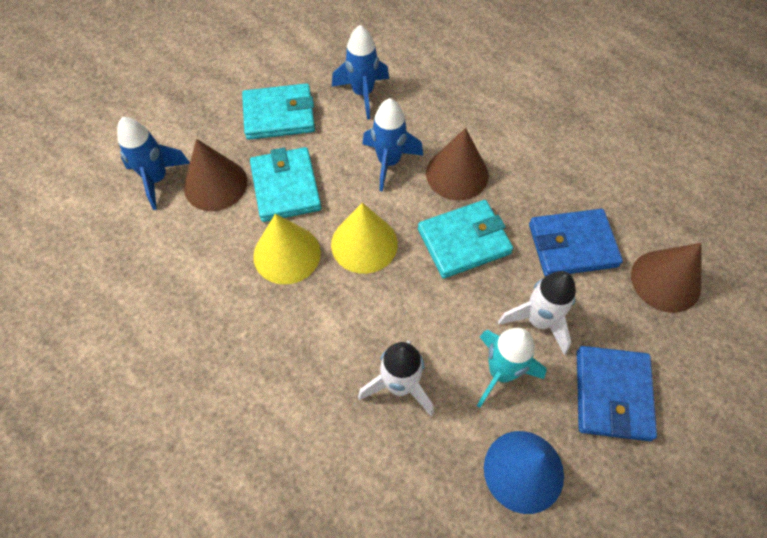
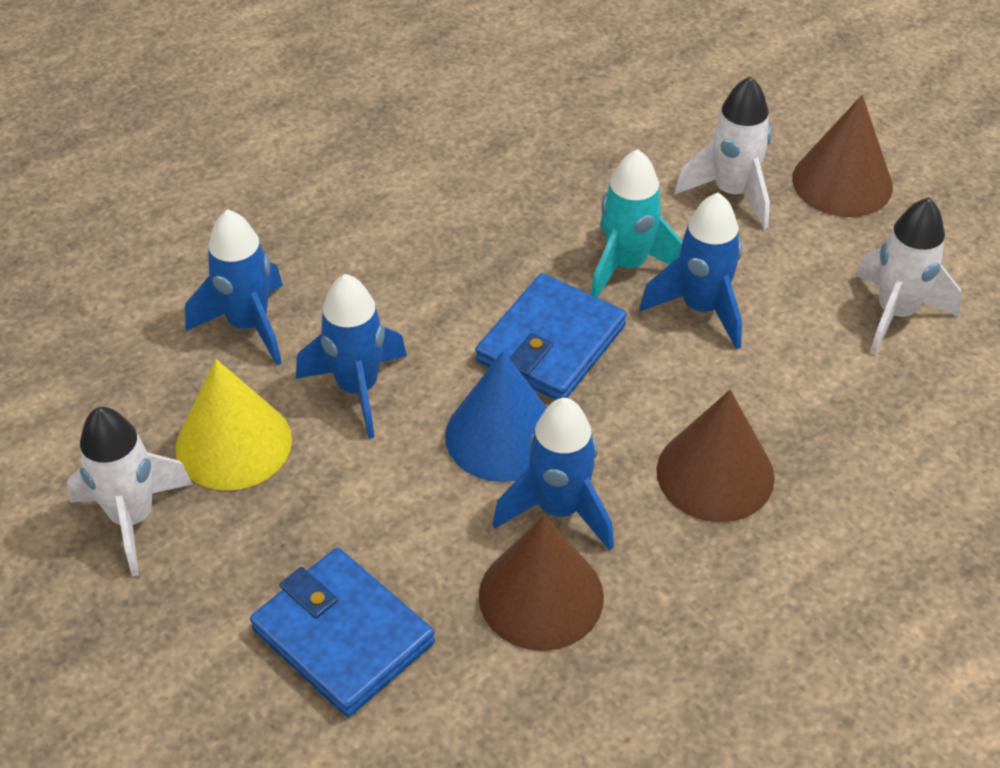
blue rocket: [117,117,190,210] [332,25,389,119] [362,98,423,192] = 3 -> [185,209,283,365] [296,274,407,438] [493,398,614,551] [640,193,742,349] = 4
turquoise wallet: [242,83,315,140] [250,147,321,222] [418,200,513,279] = 3 -> none = 0
white rocket: [358,341,434,416] [498,271,576,355] = 2 -> [67,407,192,576] [674,76,772,229] [856,198,962,355] = 3
yellow cone: [253,214,321,285] [331,203,398,274] = 2 -> [175,359,292,490] = 1

